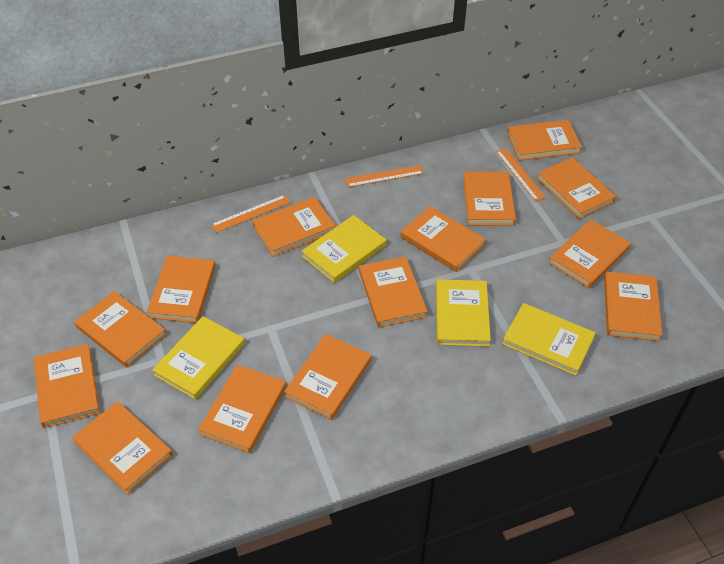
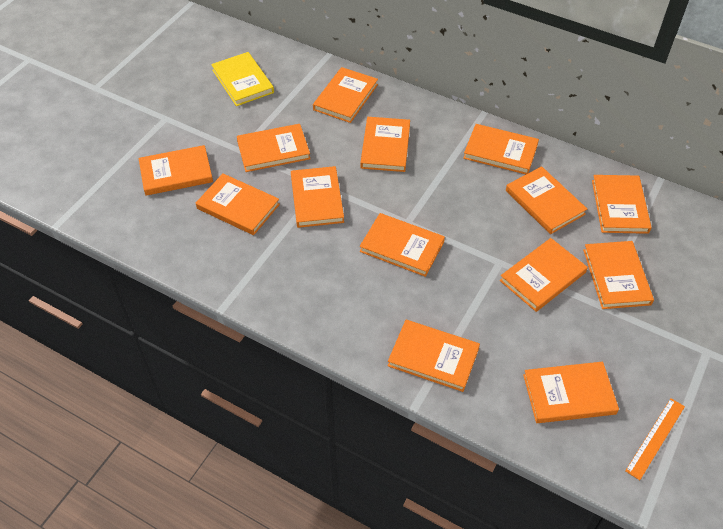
orange ruler: [211,195,290,233] [345,165,424,187] [496,148,546,201] = 3 -> [625,398,685,480] = 1
yellow book: [152,316,245,400] [302,215,386,283] [436,279,491,347] [502,303,596,376] = 4 -> [211,52,274,106] = 1

